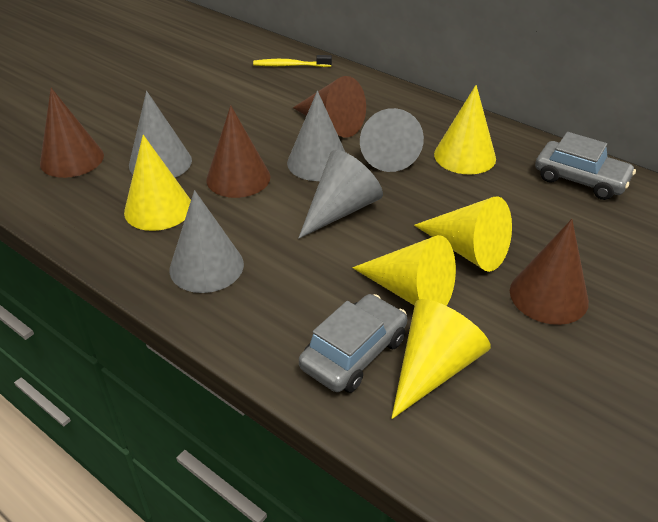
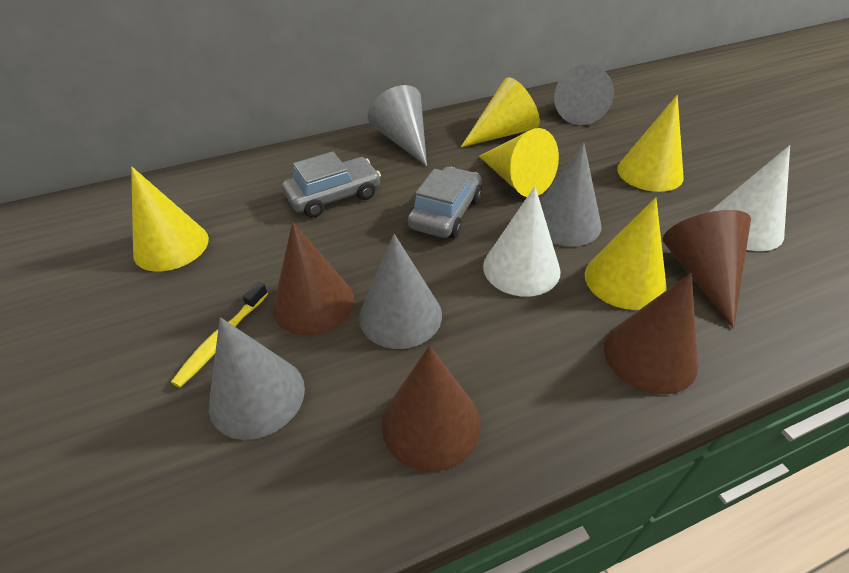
white cone: none = 0 -> [483,186,561,297] [710,145,790,251] = 2

